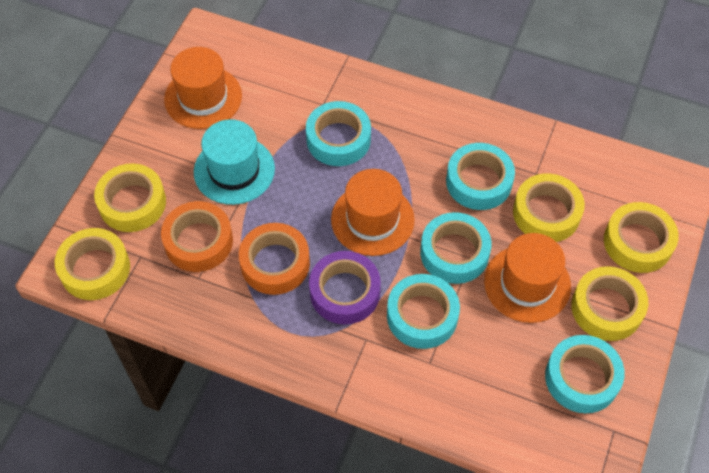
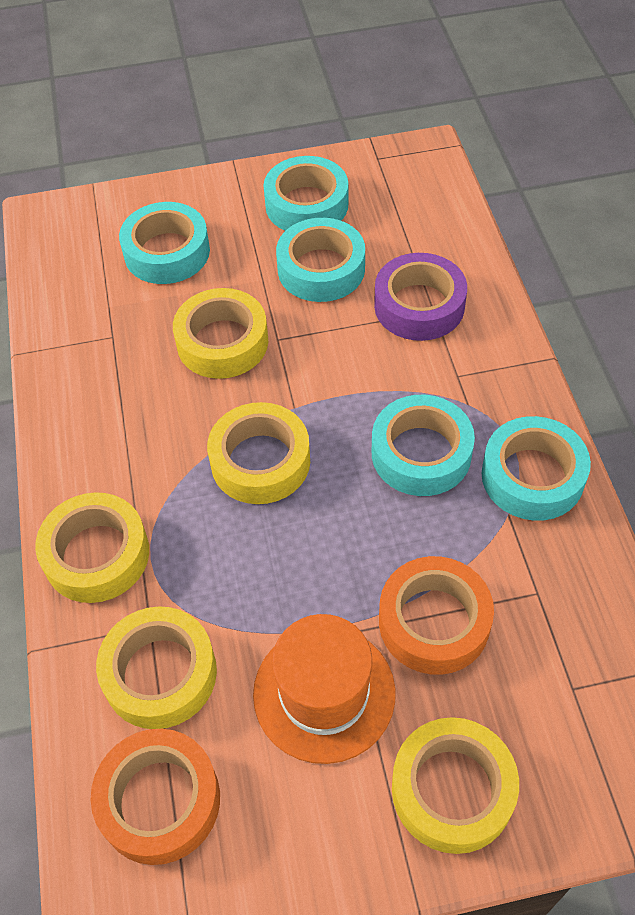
orange hat: [164,47,242,129] [331,169,415,256] [484,233,571,323] = 3 -> [253,614,396,764] = 1
turquoise hat: [194,119,275,205] = 1 -> none = 0

